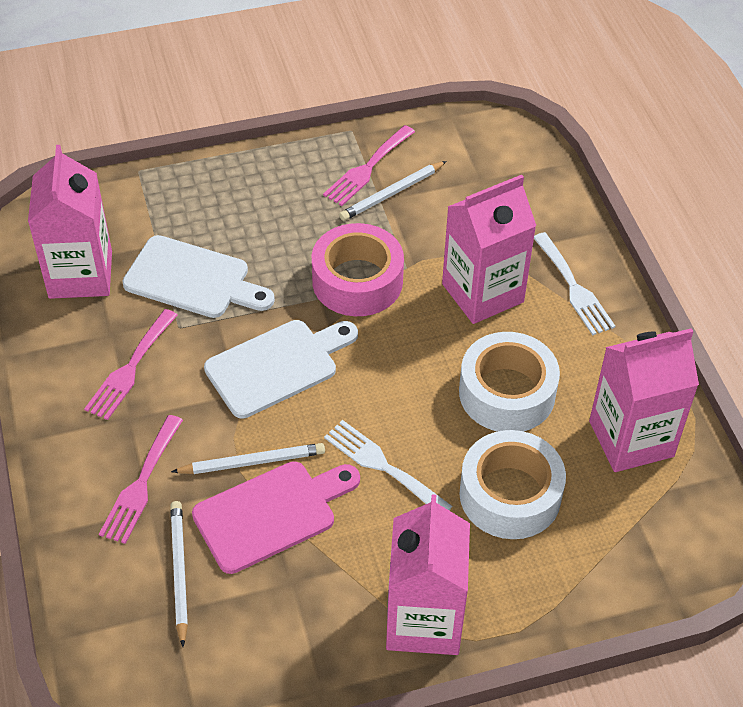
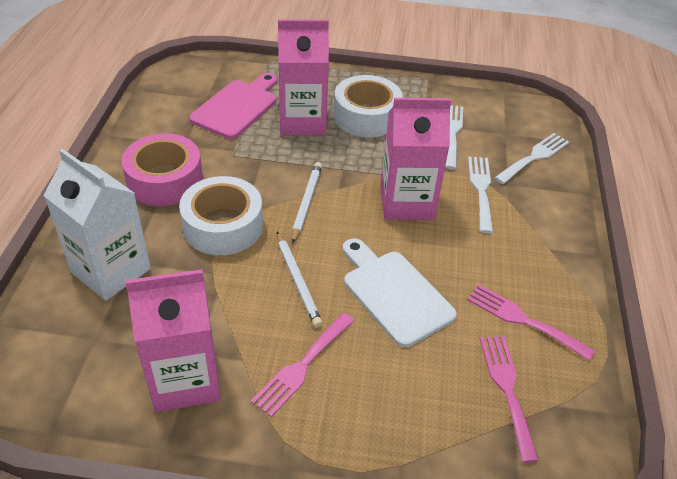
pink carton: [28,145,112,299] [386,494,470,655] [442,175,536,324] [589,328,699,472] = 4 -> [125,269,221,412] [278,19,329,136] [380,98,452,220] = 3
white carton: none = 0 -> [44,149,151,301] = 1
white cutting board: [122,235,275,318] [204,320,358,419] = 2 -> [343,238,457,348] = 1
white fork: [324,420,452,510] [534,232,615,335] = 2 -> [445,105,463,169] [468,156,493,233] [494,133,569,184] = 3
white pencil: [170,501,188,647] [171,443,325,474] [339,161,447,221] = 3 -> [277,232,323,328] [292,162,322,244] = 2

